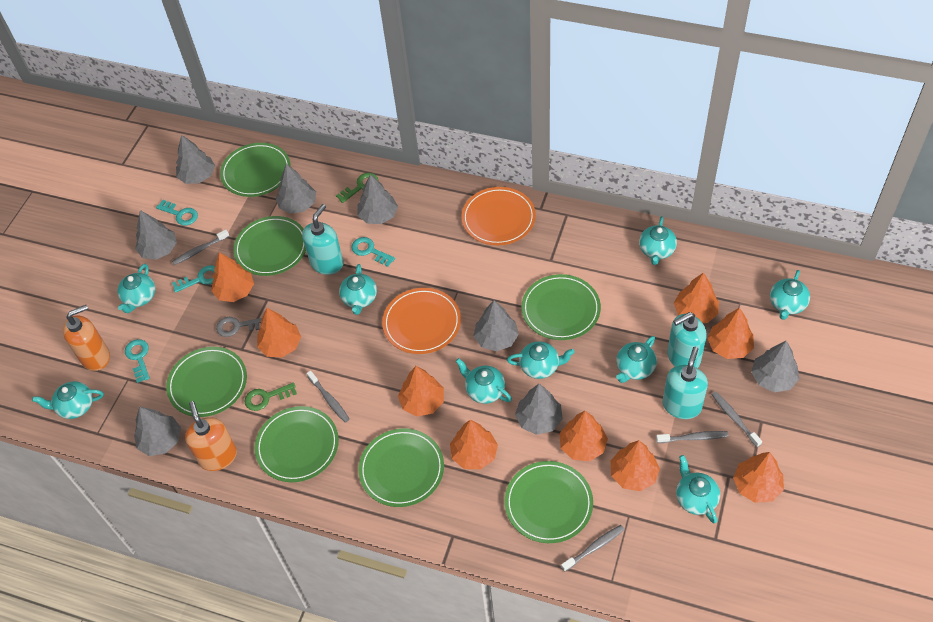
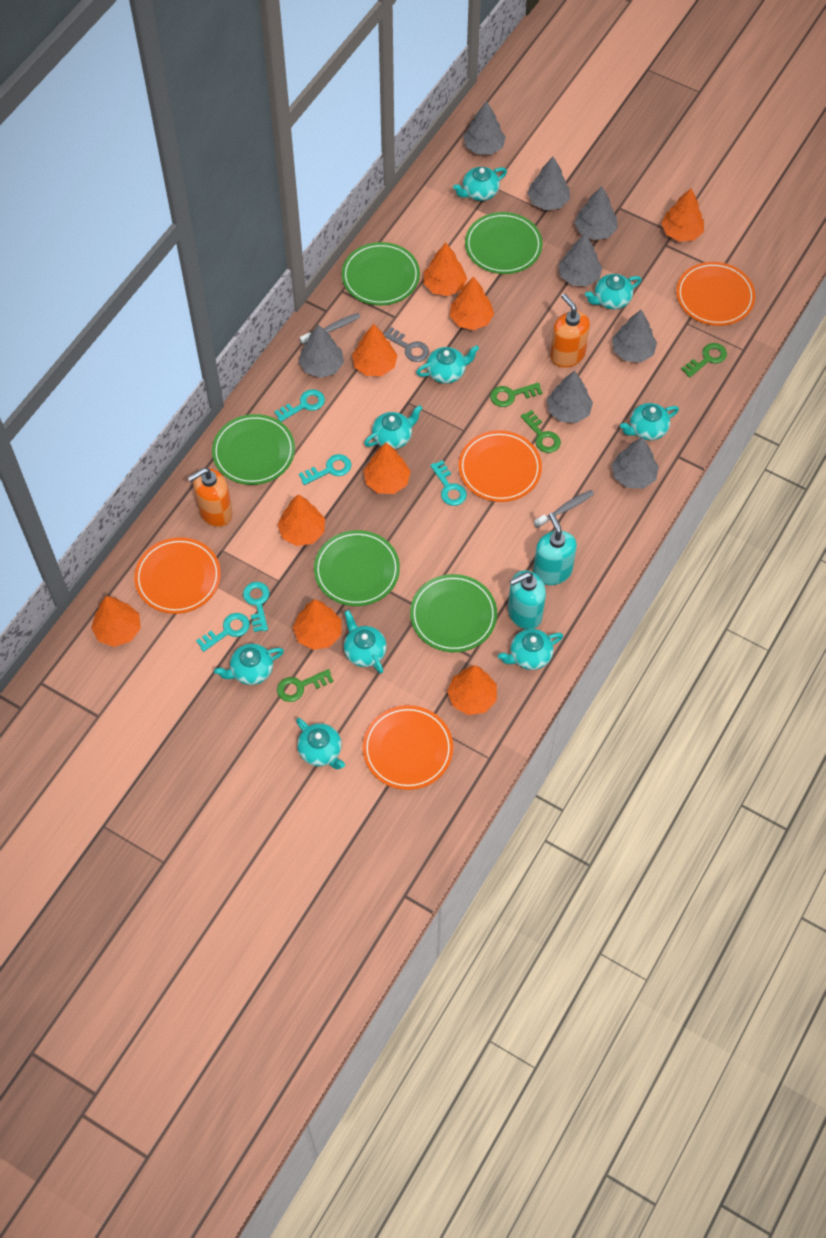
green key: [244,383,297,411] [336,173,378,203] = 2 -> [277,669,334,702] [490,382,542,407] [521,410,561,453] [681,343,727,378] = 4
green plate: [166,347,247,417] [220,143,291,197] [233,216,306,276] [255,406,339,482] [358,428,444,507] [505,461,593,543] [521,274,601,340] = 7 -> [212,414,295,485] [314,530,400,606] [342,242,420,306] [410,574,497,652] [465,212,543,274] = 5
grey toothbrush: [172,229,229,265] [307,371,350,423] [561,525,624,572] [656,431,728,443] [712,392,762,447] = 5 -> [300,313,360,345] [534,490,594,528] = 2
orange plate: [382,288,461,354] [462,187,536,245] = 2 -> [134,537,221,614] [363,705,453,790] [458,430,542,502] [676,262,756,326] = 4
turquoise key: [125,339,150,383] [156,200,198,226] [172,265,215,293] [352,237,395,267] = 4 -> [196,613,250,652] [243,582,270,632] [274,389,325,422] [299,454,351,485] [430,460,467,506] = 5
turquoise soap dispenser: [302,204,344,275] [662,346,708,419] [667,312,707,368] = 3 -> [508,570,546,629] [533,513,577,585] = 2

